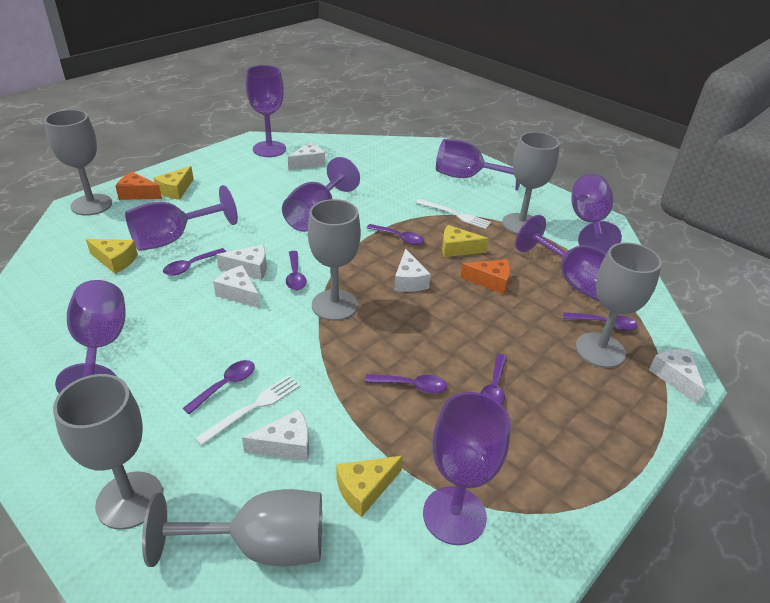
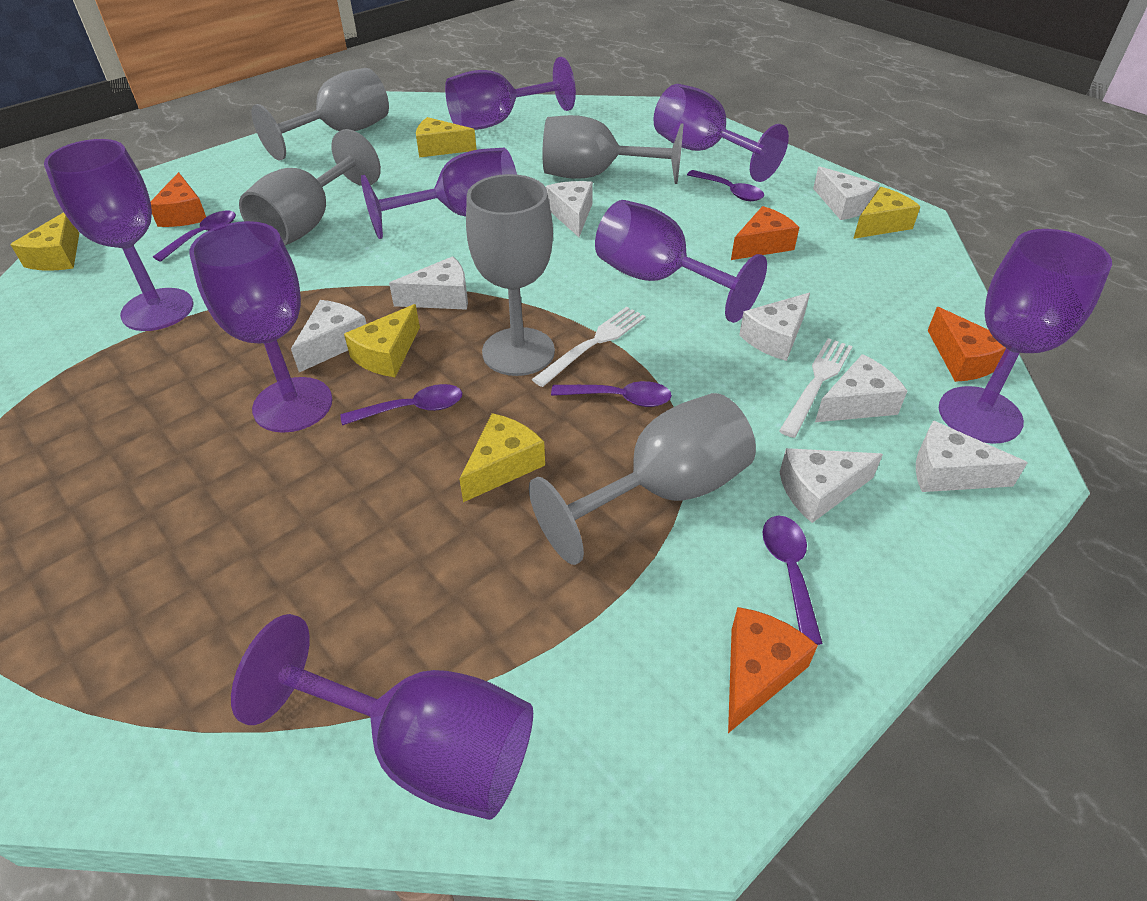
grey goblet: [44,109,112,216] [53,374,163,530] [142,489,322,567] [308,199,361,321] [502,132,560,234] [576,242,662,368] = 6 -> [239,129,381,246] [252,68,389,161] [466,174,555,376] [529,393,756,565] [543,115,683,184] = 5
orange cheese: [115,172,162,200] [460,259,510,294] = 2 -> [150,172,206,227] [728,607,818,733] [731,206,799,260] [927,307,1006,382] = 4
purple spoon: [163,248,226,276] [182,360,255,414] [286,251,306,290] [365,374,447,394] [367,224,424,245] [481,354,507,405] [563,312,638,331] = 7 -> [153,211,236,262] [341,384,462,425] [551,381,672,407] [687,170,764,201] [762,516,823,645] = 5
white cheese: [213,265,260,308] [216,245,267,280] [242,409,309,461] [288,142,325,170] [394,249,431,292] [649,349,705,404] = 6 -> [291,300,367,372] [389,256,468,310] [546,181,593,237] [739,293,810,361] [780,448,883,523] [813,166,880,220] [815,354,907,422] [916,420,1028,492] = 8
yellow cheese: [86,239,138,274] [154,166,194,200] [337,456,403,517] [442,225,489,257] = 4 -> [10,212,79,271] [344,304,420,377] [416,117,477,158] [459,413,545,502] [853,187,921,239] = 5

